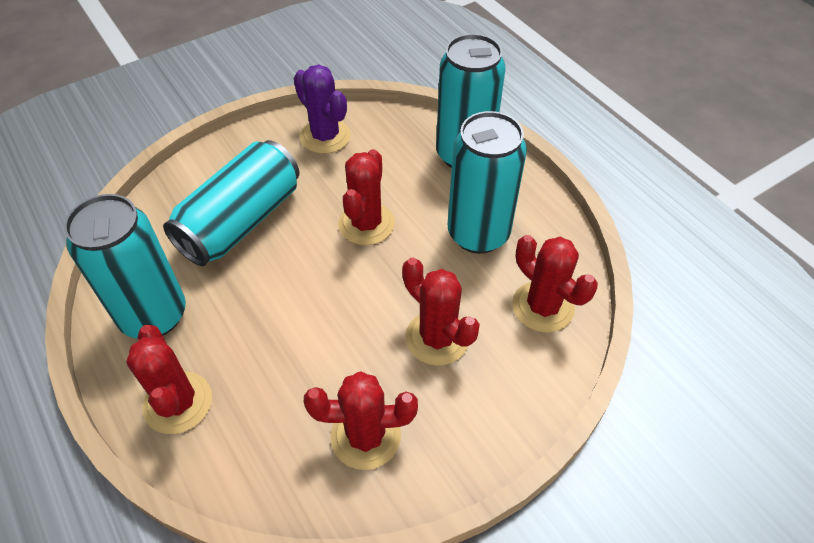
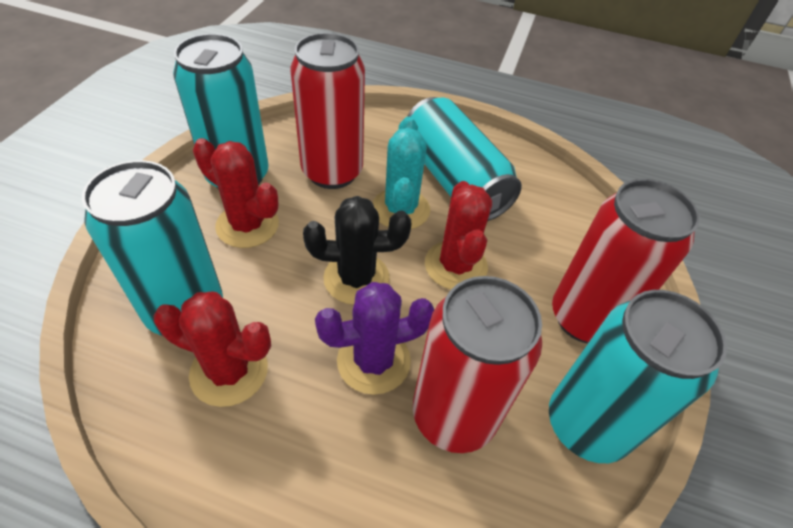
black cactus: none = 0 -> [303,196,411,305] = 1
red cactus: [126,325,212,434] [304,371,418,470] [338,149,395,245] [402,258,480,366] [512,235,598,333] = 5 -> [154,292,271,407] [193,138,279,248] [425,181,492,290] = 3
red can: none = 0 -> [290,33,365,189] [413,276,542,453] [552,179,700,343] = 3
turquoise cactus: none = 0 -> [373,116,430,229] = 1

